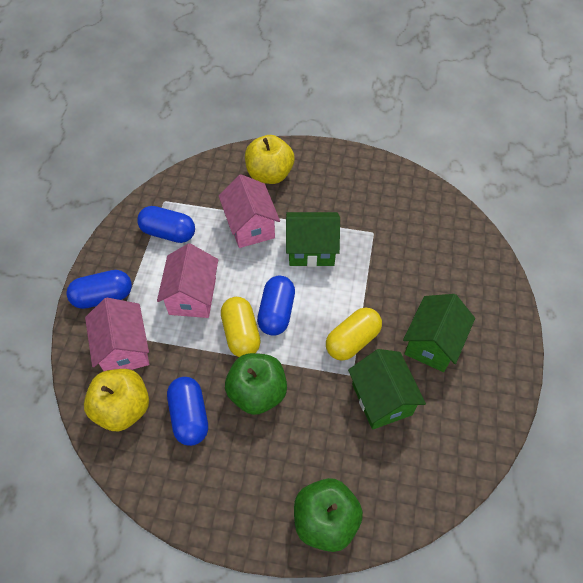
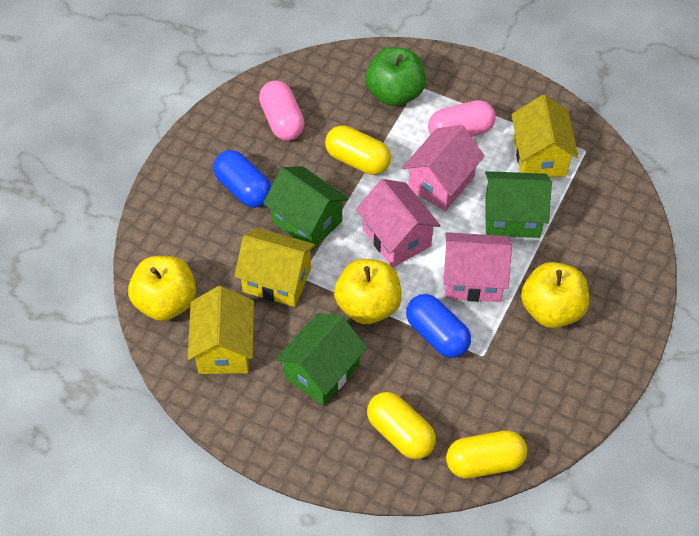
blue capsule: [66,270,132,309] [137,206,195,243] [167,377,208,446] [257,276,295,336] = 4 -> [213,150,271,208] [406,294,471,358] = 2
green apple: [225,353,287,415] [294,478,363,552] = 2 -> [365,47,426,106] = 1
pink capsule: none = 0 -> [259,81,305,141] [428,100,496,137] = 2
yellow apple: [84,369,149,431] [245,135,295,184] = 2 -> [128,256,196,321] [334,259,402,324] [521,262,589,328] = 3
yellow capsule: [221,297,261,357] [326,307,382,361] = 2 -> [325,125,391,175] [367,392,436,459] [446,430,527,479] = 3
yellow house: none = 0 -> [188,286,254,374] [234,228,315,307] [511,95,579,178] = 3

